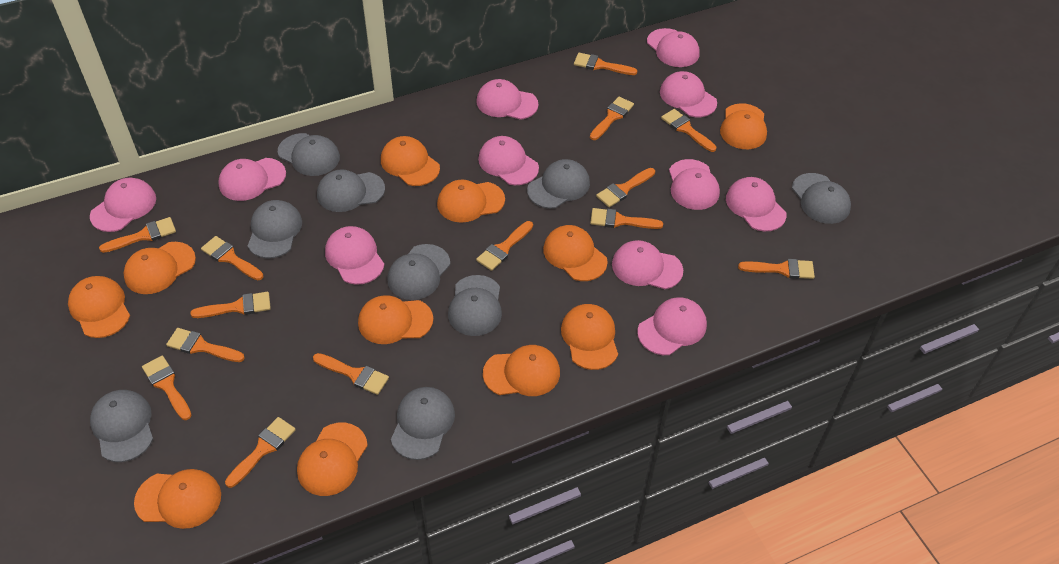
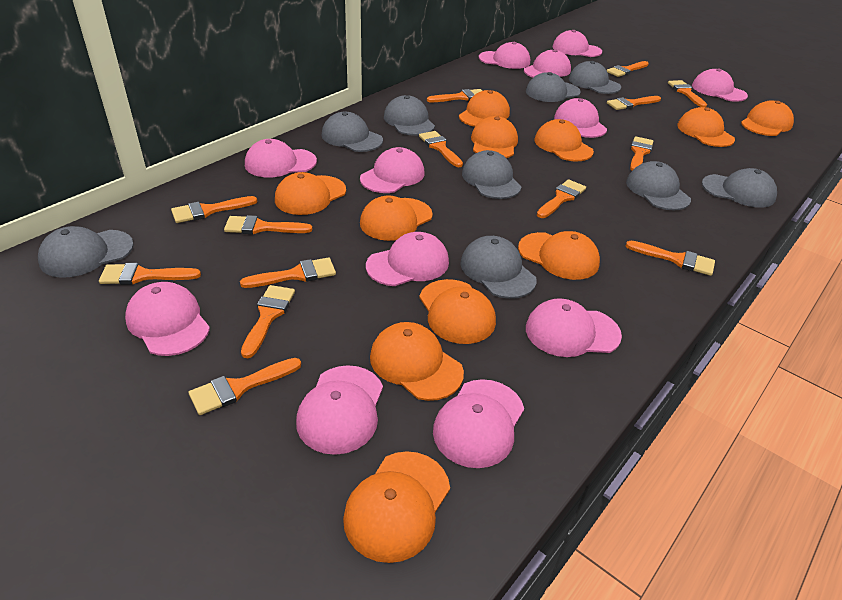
pink cap: [90,178,156,232] [218,158,286,201] [325,226,384,285] [476,79,539,120] [478,136,539,185] [612,240,683,289] [637,297,707,355] [647,28,700,67] [660,71,717,117] [669,159,720,210] [726,177,786,231] = 11 -> [125,282,210,356] [245,139,317,177] [296,365,383,455] [360,147,425,193] [366,232,449,286] [433,379,524,468] [479,42,530,69] [524,49,571,78] [526,298,622,357] [552,30,602,57] [554,98,607,138] [692,68,748,102] = 12

